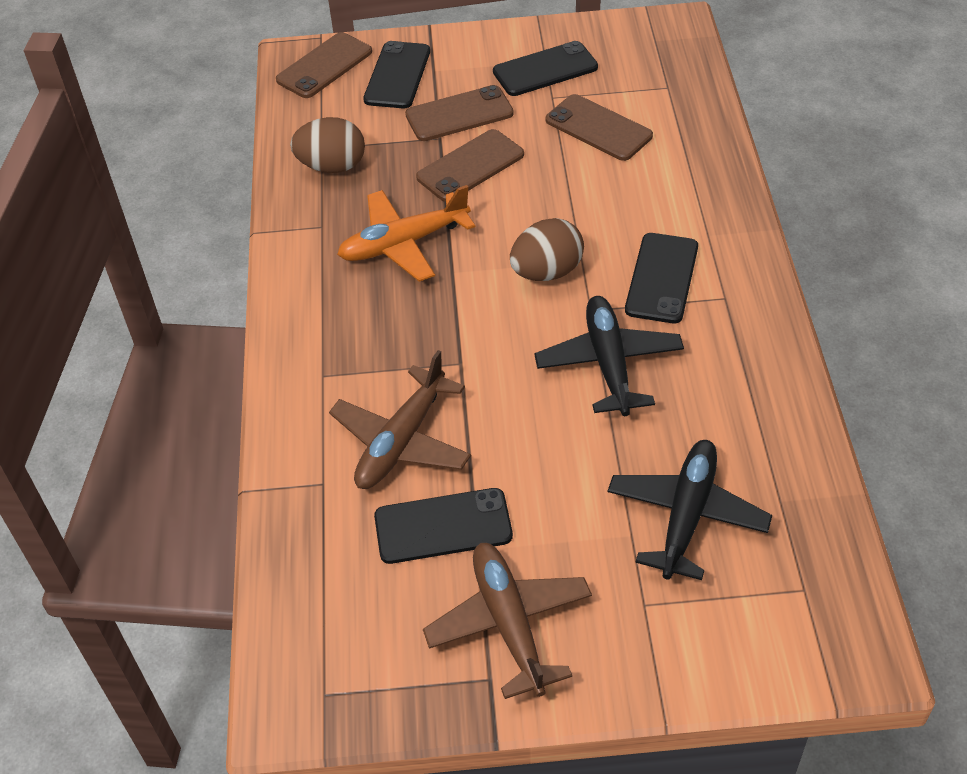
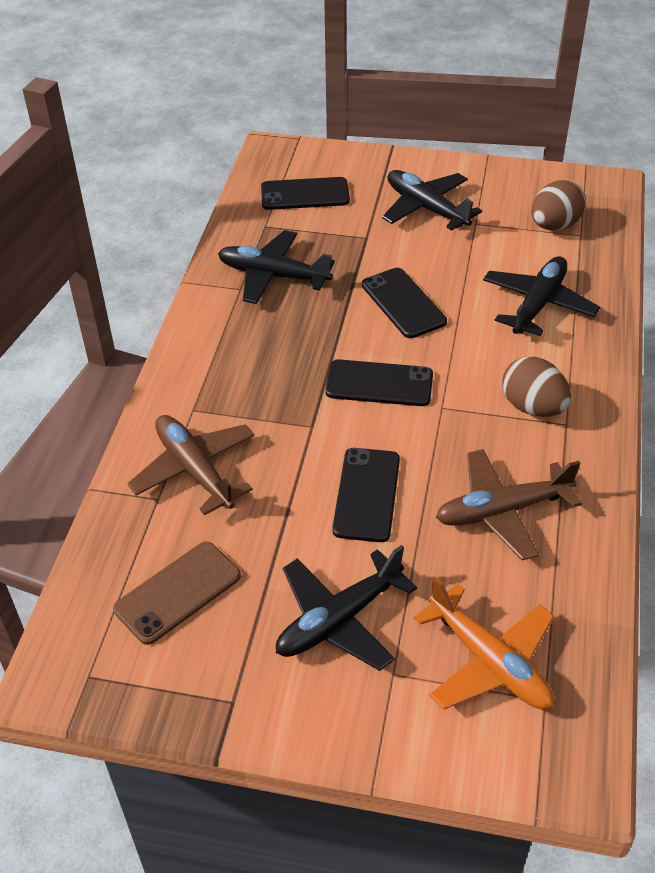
black plane: [534,296,684,416] [608,440,772,580] = 2 -> [218,230,335,304] [276,545,417,671] [382,170,482,231] [483,256,600,336] = 4
brown phone: [276,32,372,98] [405,85,514,141] [416,129,524,202] [546,94,653,161] = 4 -> [113,541,241,645] = 1

